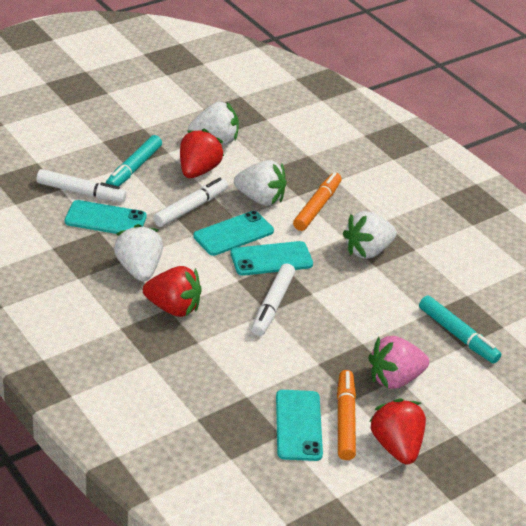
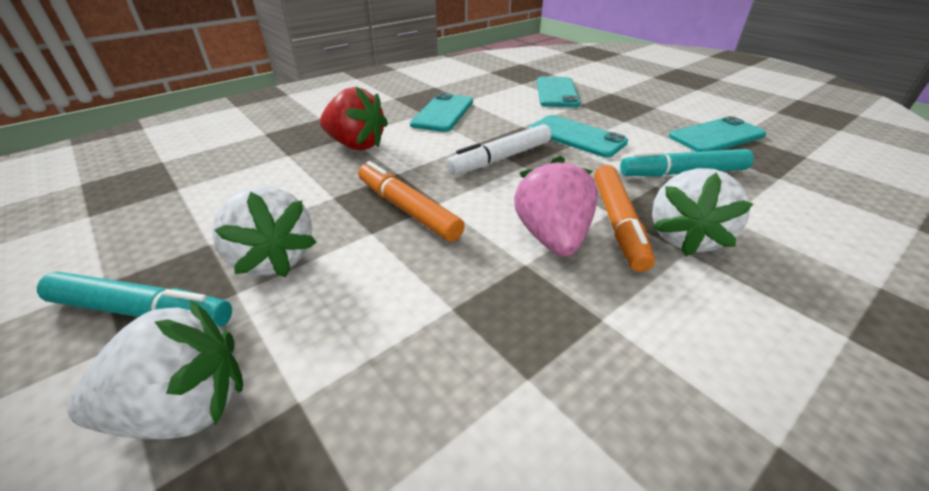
red strawberry: [143,266,202,317] [180,129,224,178] [369,398,426,464] = 3 -> [320,87,388,150] = 1
white marker: [36,169,127,202] [153,178,228,227] [251,263,295,336] = 3 -> [446,124,551,175] = 1
white strawberry: [114,224,163,282] [188,102,239,145] [234,160,287,206] [343,211,397,259] = 4 -> [67,300,243,439] [212,186,317,277] [652,168,753,257] = 3

